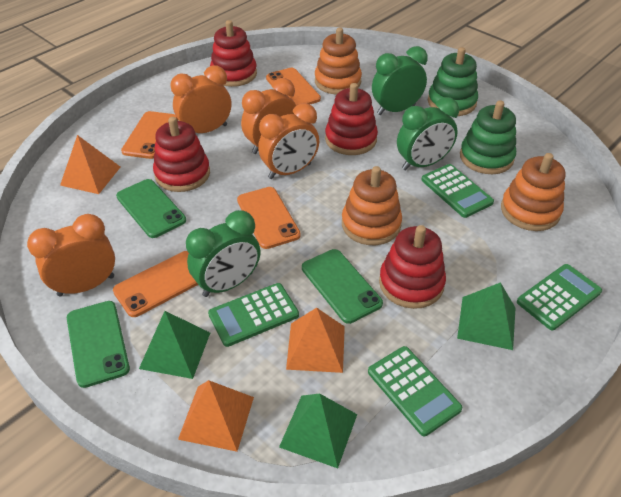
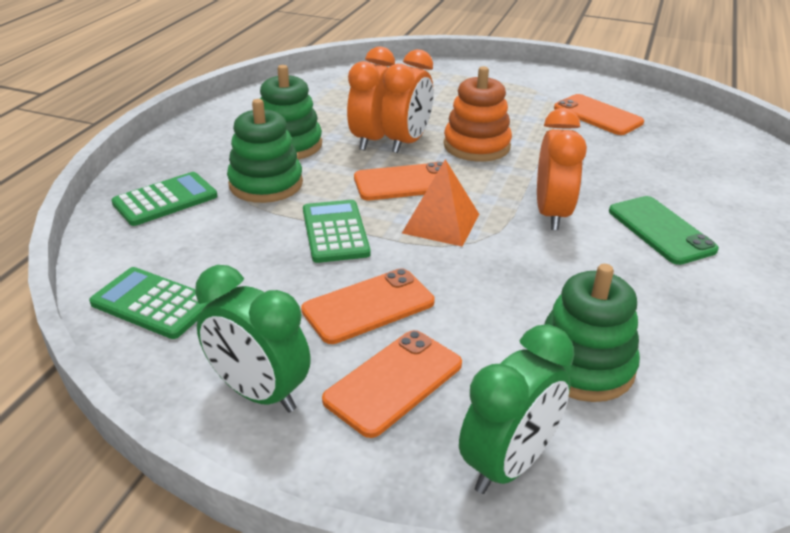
green calculator: [208,283,299,347] [368,346,463,436] [421,164,494,218] [517,264,602,330] = 4 -> [89,267,213,339] [111,172,217,226] [303,200,371,263] = 3
green clock: [186,210,261,297] [372,46,428,115] [397,97,459,171] = 3 -> [195,265,311,413] [459,324,574,494] = 2
green phone: [67,301,130,388] [116,179,186,238] [302,249,383,324] = 3 -> [609,196,719,265] = 1
green pyramid: [139,311,210,379] [279,393,357,468] [457,282,516,350] = 3 -> none = 0
green stacking toy: [428,47,478,116] [460,100,516,174] = 2 -> [227,99,303,203] [260,65,322,159] [544,264,640,402] = 3
orange clock: [27,214,115,297] [170,65,231,133] [241,78,296,154] [258,103,319,179] = 4 -> [347,46,395,151] [381,49,433,153] [537,108,587,230] = 3
orange pyramid: [60,135,120,194] [178,380,254,452] [286,308,345,373] = 3 -> [402,159,479,247] = 1
orange stacking toy: [315,27,362,95] [342,166,402,245] [501,153,565,231] = 3 -> [444,66,512,162] = 1
red stacking toy: [153,117,210,192] [210,20,257,87] [325,83,378,155] [379,225,446,309] = 4 -> none = 0

